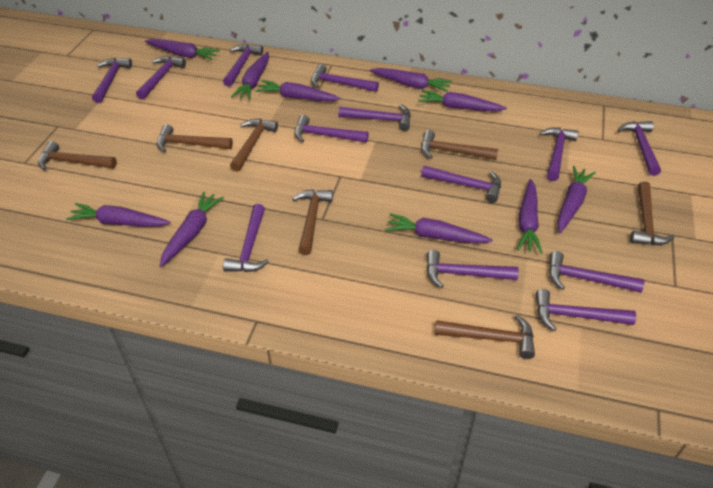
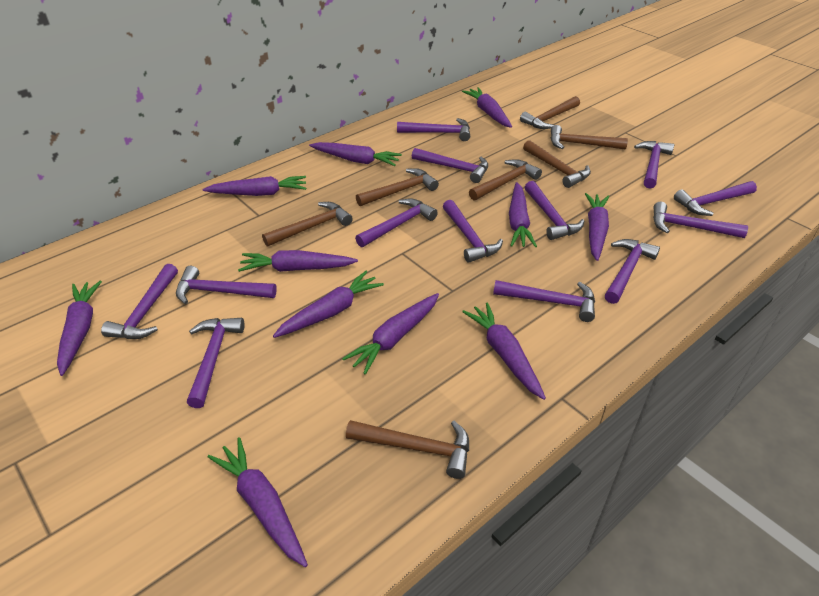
purple carrot: [66,203,171,227] [145,39,220,61] [160,192,224,267] [231,52,269,100] [256,80,341,101] [370,68,452,92] [385,213,493,244] [418,90,507,111] [517,179,542,254] [557,166,596,233] = 10 -> [57,281,102,376] [203,176,306,196] [208,437,308,567] [238,250,358,272] [273,271,384,338] [309,142,402,166] [342,293,439,375] [462,87,512,128] [462,302,546,400] [509,182,537,247] [585,193,609,261] = 11

